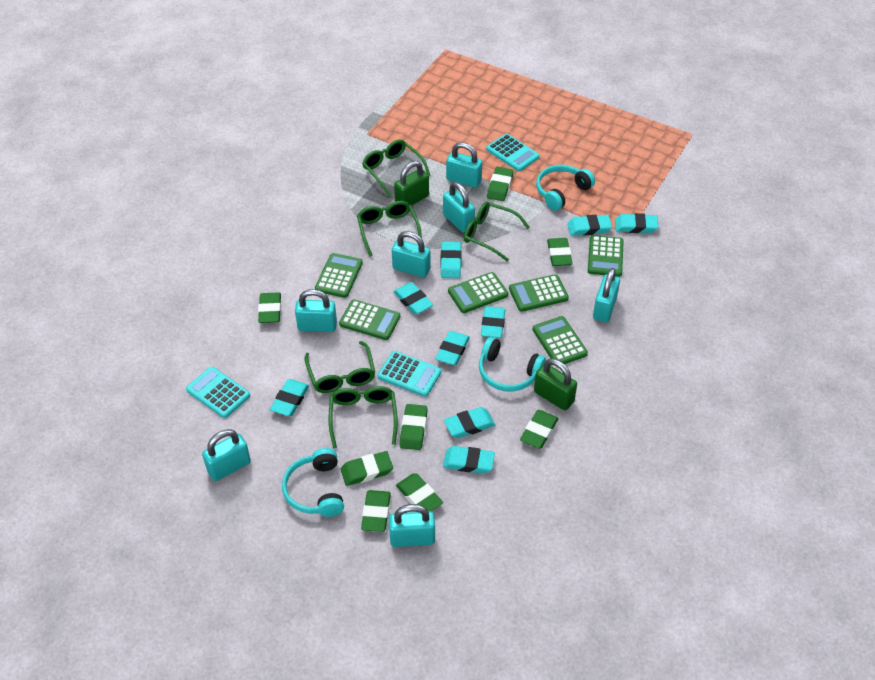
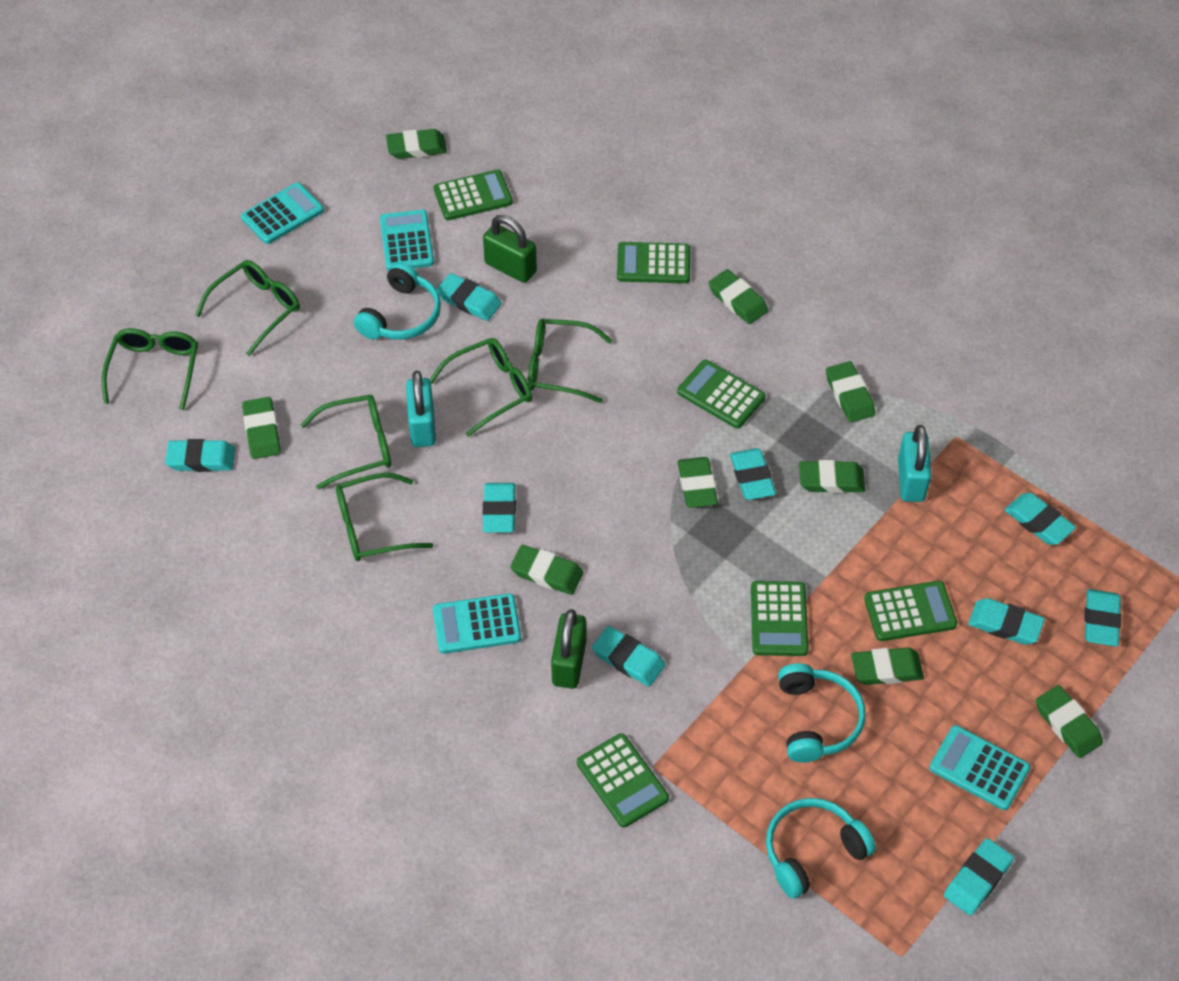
green eraser: [258,292,281,323] [340,451,393,486] [361,490,391,532] [396,473,443,511] [400,404,428,450] [487,167,513,201] [520,410,559,449] [547,238,573,266] = 8 -> [242,397,281,459] [386,129,447,159] [510,545,583,595] [678,457,718,508] [708,269,768,324] [799,460,865,493] [826,361,875,423] [851,647,924,685] [1036,685,1103,758] = 9
green glasses: [304,341,375,393] [329,386,398,448] [357,201,422,257] [362,139,431,196] [464,202,530,262] = 5 -> [102,328,198,410] [195,260,300,356] [301,395,391,489] [336,473,433,561] [430,338,532,437] [528,319,612,403] = 6
turquoise calculator: [186,366,250,418] [377,351,442,397] [486,134,539,171] = 3 -> [241,182,324,244] [380,210,434,271] [433,593,521,654] [929,725,1031,810] = 4
turquoise padlock: [202,429,251,481] [295,289,337,332] [389,504,435,547] [392,231,431,278] [443,182,475,233] [446,142,482,188] [593,268,620,322] = 7 -> [406,371,436,447] [898,425,932,502] = 2

